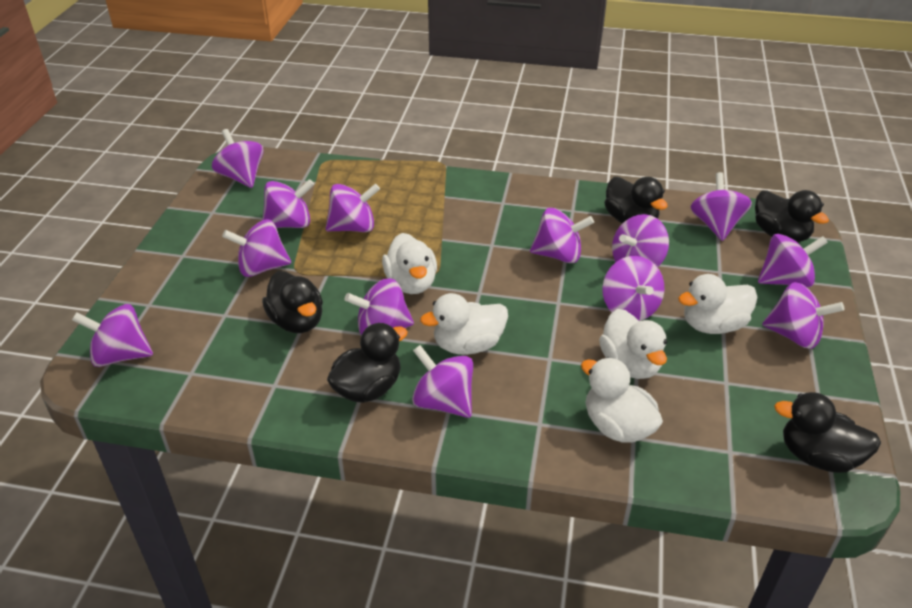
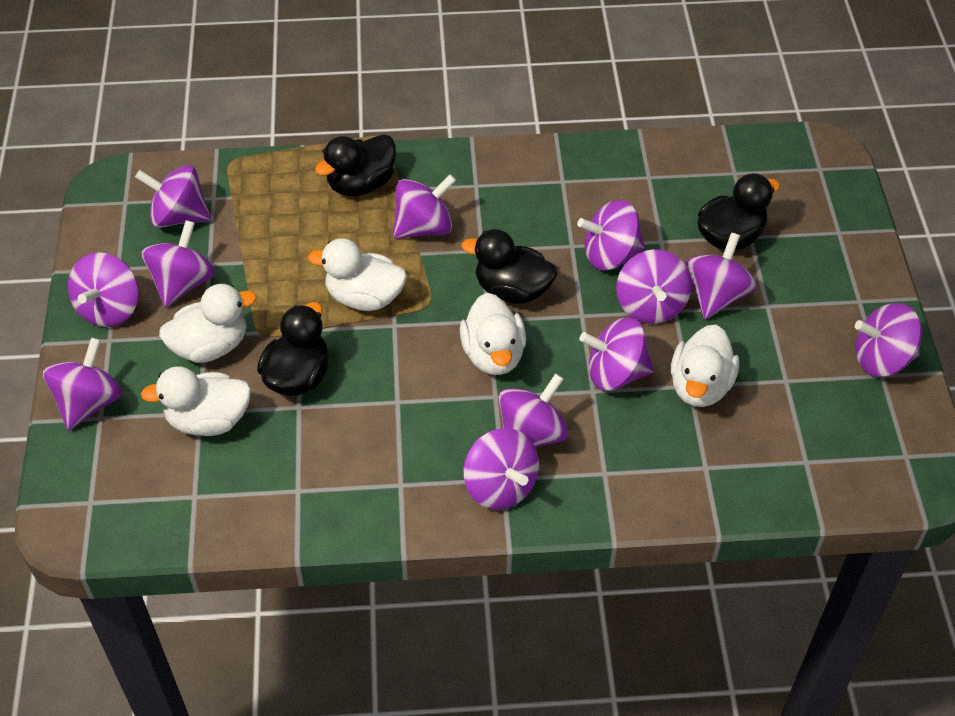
black duck: [262,271,323,333] [327,323,408,403] [604,177,668,224] [755,190,829,242] [774,392,881,473] = 5 -> [257,302,329,396] [315,134,396,196] [461,229,557,304] [697,173,780,250] = 4
purple spinning top: [72,304,153,367] [212,129,264,188] [222,219,291,277] [262,179,314,228] [325,184,380,232] [345,278,414,335] [412,345,473,418] [530,208,594,263] [602,256,664,321] [612,214,669,268] [691,172,752,241] [758,234,828,288] [762,282,844,349] = 13 -> [43,337,122,430] [68,252,139,327] [135,165,212,228] [141,220,215,307] [393,174,456,239] [463,428,539,510] [499,373,569,448] [577,200,645,271] [579,318,654,391] [616,249,692,324] [685,233,757,319] [855,303,922,377] = 12

